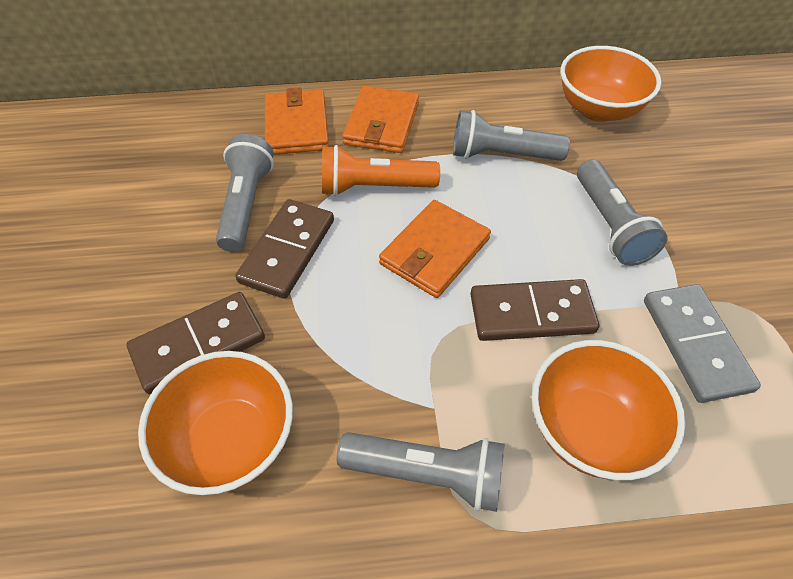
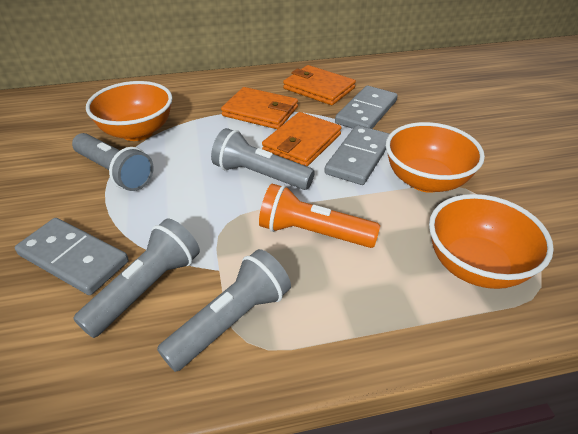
brown domino: [126,292,265,394] [235,199,334,299] [470,279,599,341] = 3 -> none = 0
grey domino: [644,284,761,403] = 1 -> [15,218,129,295] [324,125,390,185] [335,86,398,129] = 3

